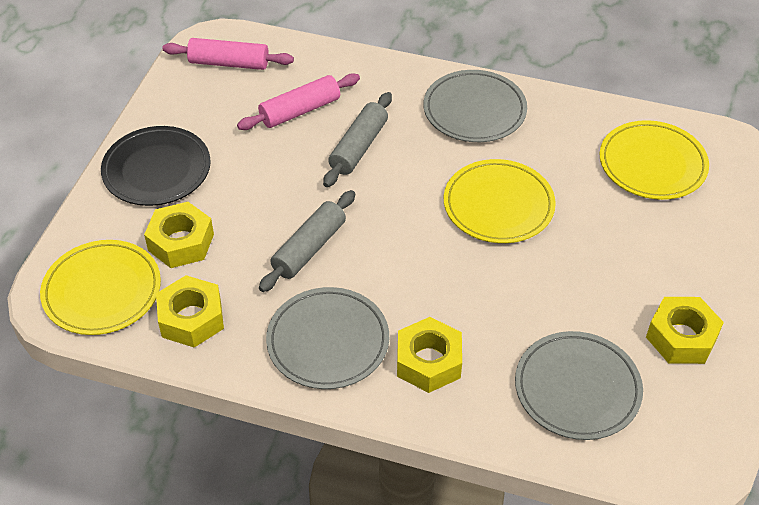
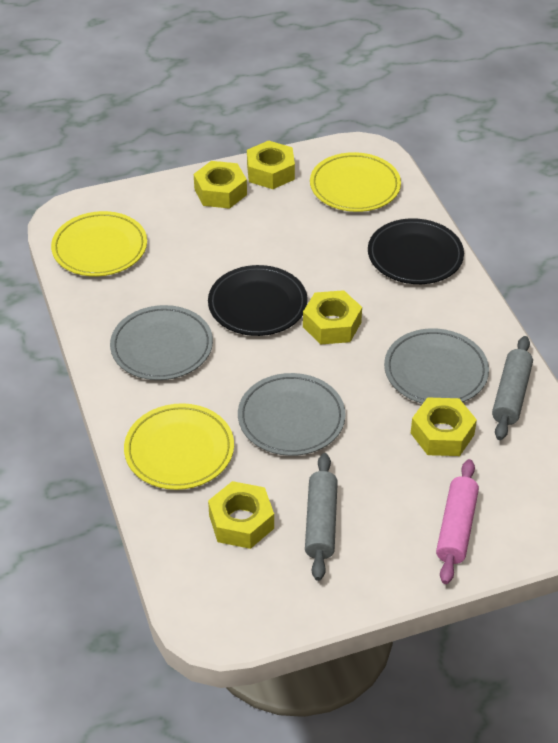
black plate: [101,126,211,206] = 1 -> [208,265,308,336] [368,218,464,284] = 2
pink rolling pin: [163,38,294,70] [237,73,360,130] = 2 -> [436,459,479,584] = 1
yellow nut: [144,202,214,268] [156,275,224,348] [397,317,462,393] [646,297,724,364] = 4 -> [194,161,247,209] [208,481,274,549] [247,140,295,189] [303,290,362,344] [411,397,477,456] = 5

